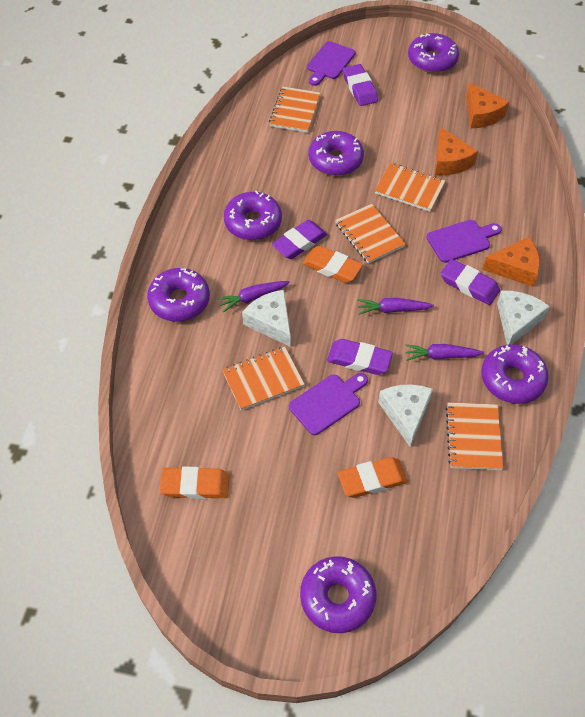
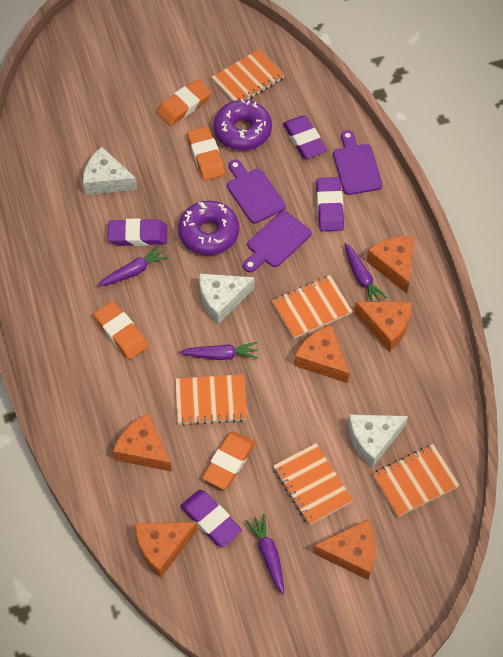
orange cheese: [435,127,478,175] [466,83,510,128] [482,237,540,287] = 3 -> [113,414,172,472] [135,522,197,578] [294,325,349,383] [313,519,376,580] [354,302,412,352] [367,236,414,293] = 6
orange eraser: [160,467,230,499] [302,246,363,283] [338,457,408,498] = 3 -> [93,301,148,360] [157,79,212,126] [187,126,225,180] [202,431,255,490] = 4
purple carrot: [217,281,290,312] [358,298,434,315] [405,344,484,361] = 3 -> [98,245,168,287] [179,342,258,360] [245,514,284,595] [344,243,388,302] = 4
purple donut: [147,268,210,322] [224,191,282,240] [300,556,376,633] [309,131,364,176] [408,33,459,73] [481,344,549,404] = 6 -> [178,200,239,255] [213,99,272,150] = 2

